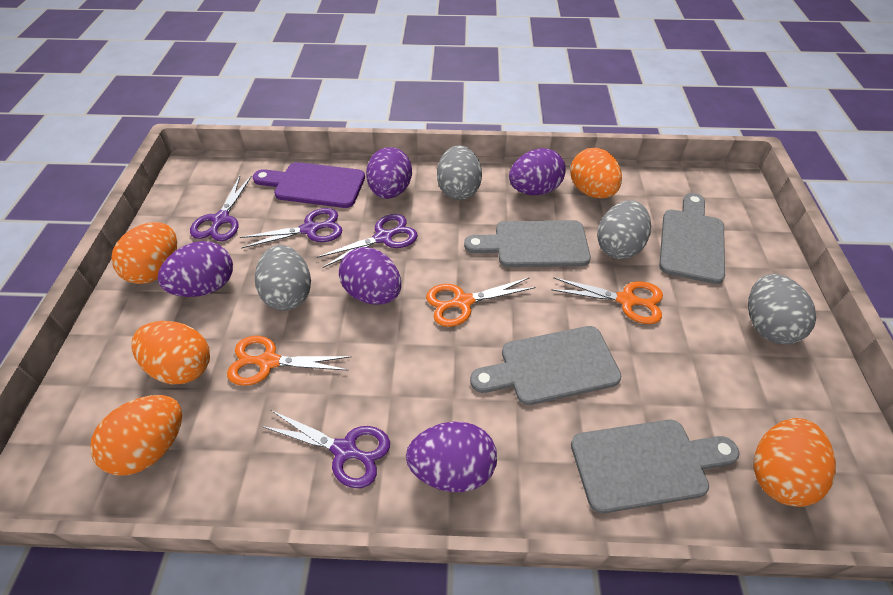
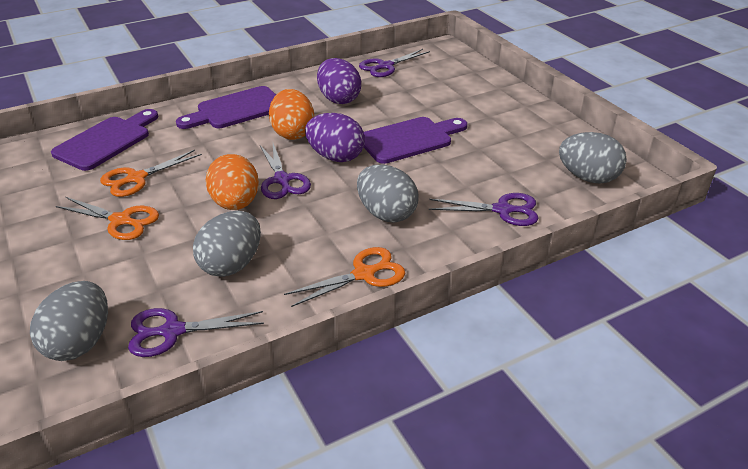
grey cutting board: [464,220,591,267] [470,326,621,405] [571,420,740,513] [659,193,725,284] = 4 -> none = 0
orange egg: [90,395,182,476] [111,222,177,284] [132,321,210,384] [570,148,622,198] [754,418,836,507] = 5 -> [206,154,259,210] [269,89,314,140] = 2
purple cutting board: [253,162,365,208] = 1 -> [51,109,158,171] [176,86,276,129] [364,117,467,164] = 3
purple egg: [158,241,233,297] [339,247,401,305] [366,147,412,199] [406,422,497,492] [509,148,566,195] = 5 -> [305,113,365,162] [317,58,361,104] = 2

